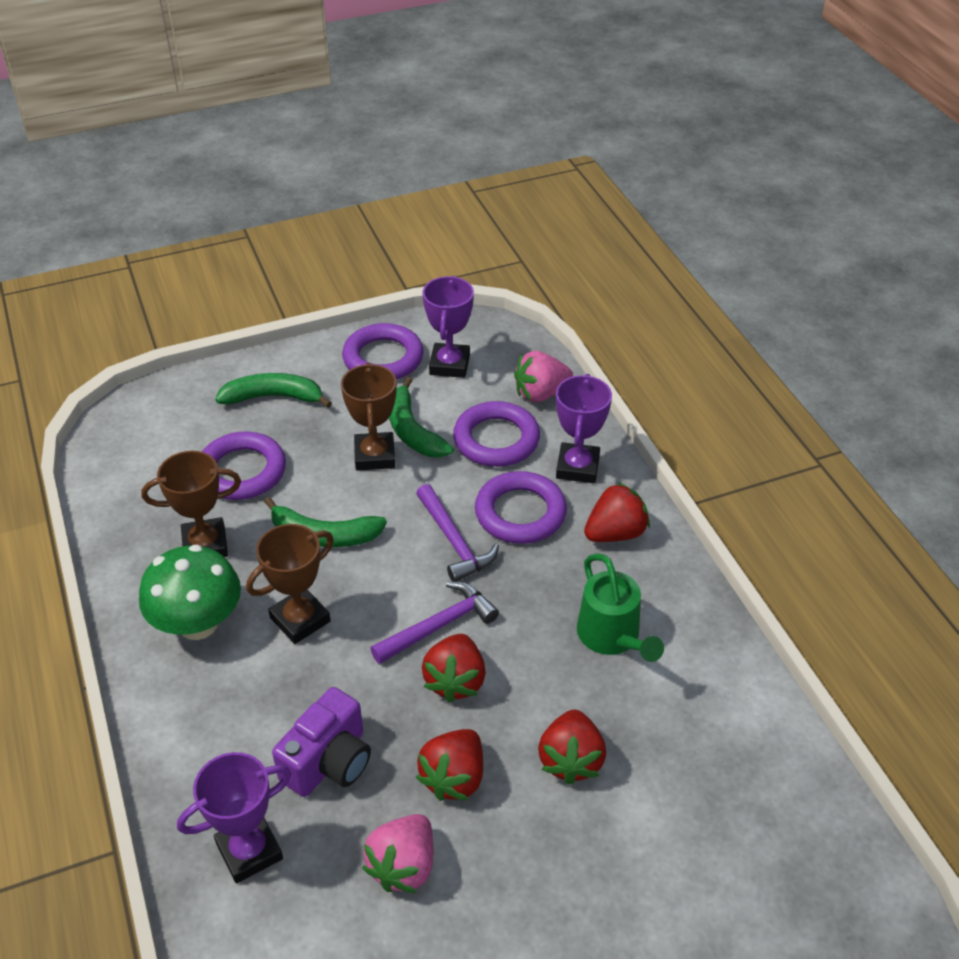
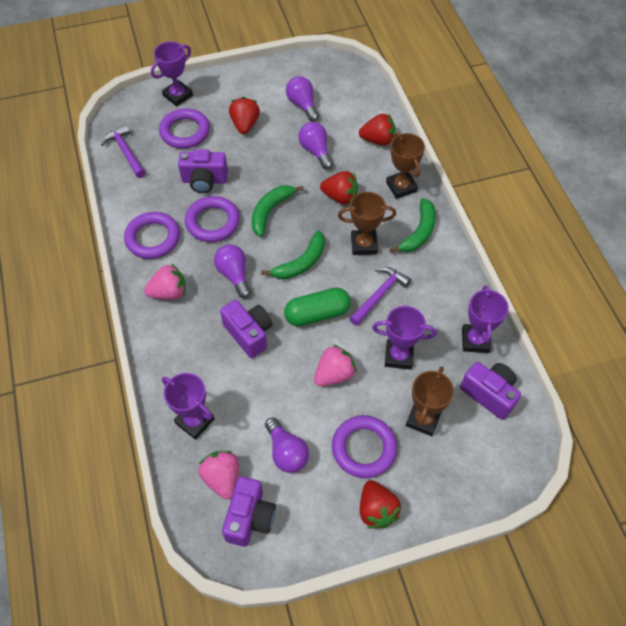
green capsule: none = 0 -> [284,288,351,327] = 1
green mushroom: [139,544,241,640] = 1 -> none = 0
green watering can: [577,553,664,662] = 1 -> none = 0
pink strawberry: [362,814,433,893] [514,351,573,402] = 2 -> [144,263,186,300] [199,451,239,499] [314,344,357,386] = 3
purple camera: [272,687,371,797] = 1 -> [178,149,228,193] [220,300,273,358] [222,476,276,547] [460,362,521,420] = 4
purple light bulb: none = 0 -> [214,244,251,299] [265,417,309,473] [286,76,319,122] [298,122,333,170] = 4
purple trophy: [177,752,292,883] [422,276,474,378] [556,374,612,483] = 3 -> [151,41,193,107] [162,373,214,440] [372,306,437,370] [462,285,509,353] = 4

